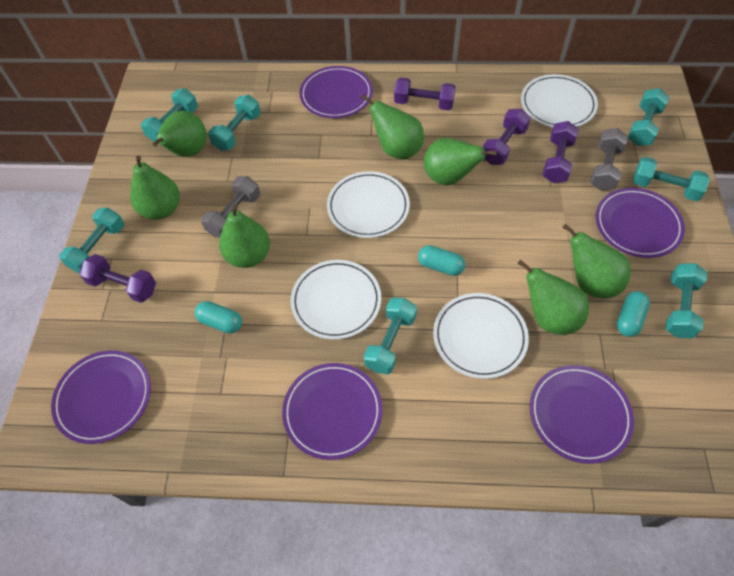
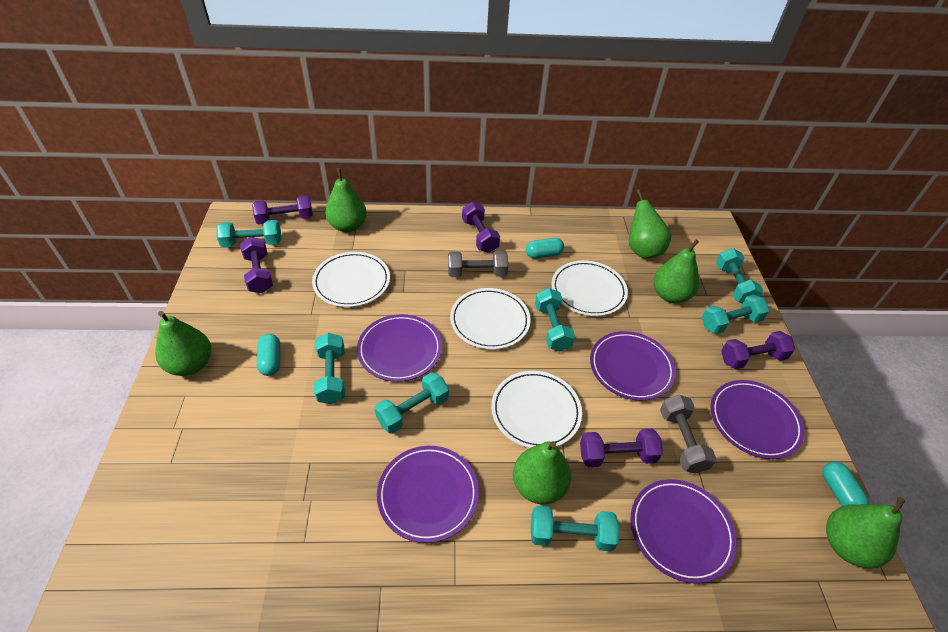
green pear: [130,155,180,220] [153,111,206,157] [219,205,270,268] [361,94,424,159] [424,138,497,186] [517,259,589,335] [562,223,631,298] = 7 -> [155,311,211,376] [325,168,367,232] [513,441,571,504] [629,189,671,259] [654,239,699,303] [826,497,905,568] = 6
purple dumbbell: [79,254,156,303] [394,77,456,110] [483,108,531,165] [542,121,579,183] = 4 -> [240,237,273,293] [252,195,313,224] [462,202,500,253] [580,429,663,467] [721,331,795,369] = 5

